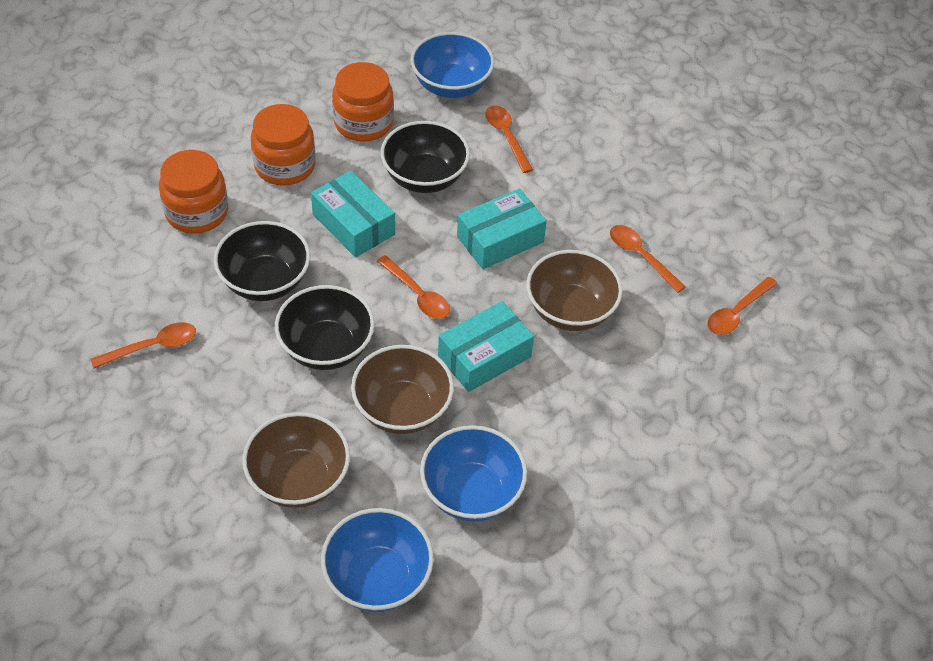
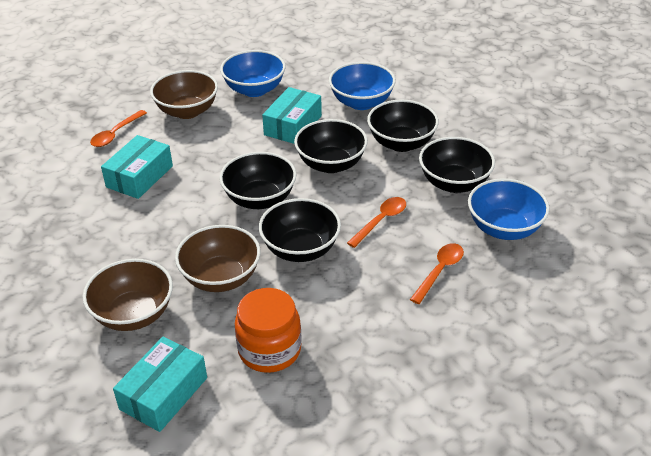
black bowl: [214,221,310,301] [275,285,375,370] [380,121,470,193] = 3 -> [219,152,297,209] [259,198,341,262] [294,119,368,173] [367,100,439,152] [419,137,495,193] = 5
orange jar: [159,150,228,234] [251,104,316,186] [332,62,394,142] = 3 -> [235,288,302,373] = 1
orange spoon: [90,322,196,368] [376,255,450,319] [485,106,533,173] [610,225,686,293] [707,277,777,335] = 5 -> [90,110,147,147] [347,197,406,248] [410,243,464,304] = 3

